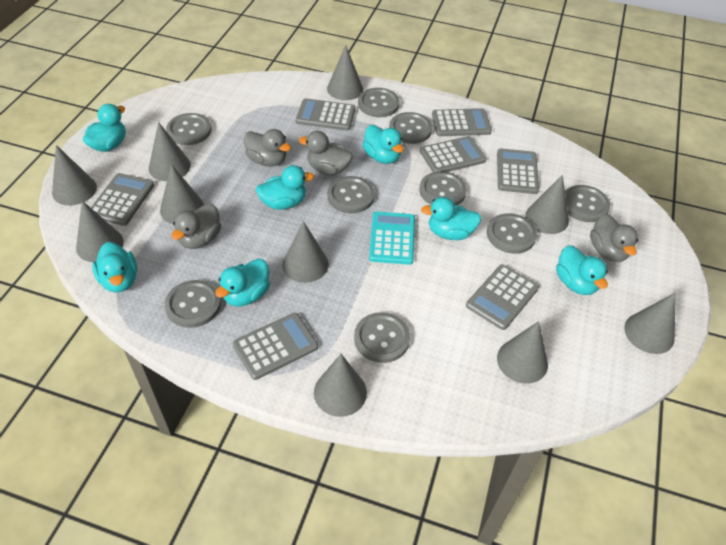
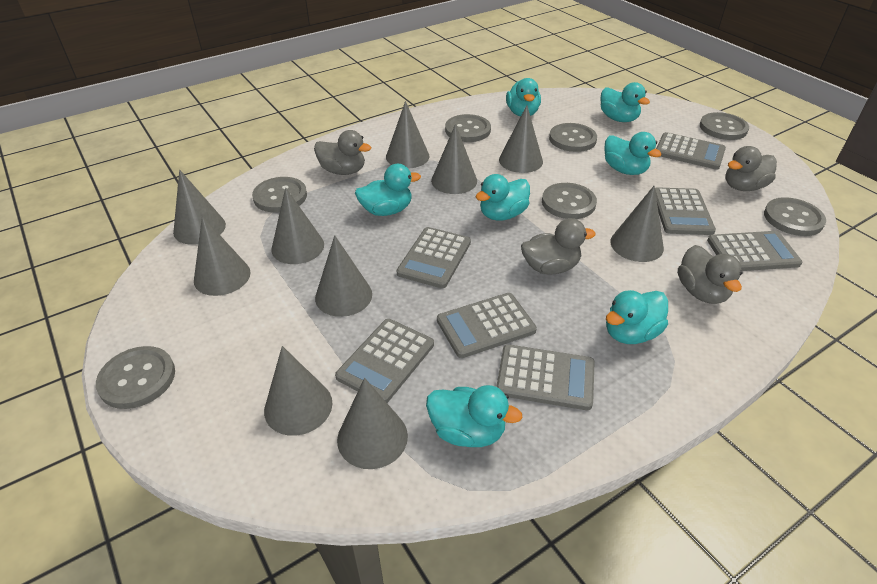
grey button: [165,280,221,328] [166,113,211,145] [327,176,375,213] [354,312,410,363] [358,88,400,117] [389,112,432,144] [419,171,467,205] [487,213,537,254] [565,185,610,222] = 9 -> [96,346,175,409] [252,177,307,213] [445,114,491,142] [542,183,597,219] [549,123,597,152] [700,112,749,140] [764,197,826,236] = 7
turquoise calculator: [369,211,415,265] = 1 -> none = 0

